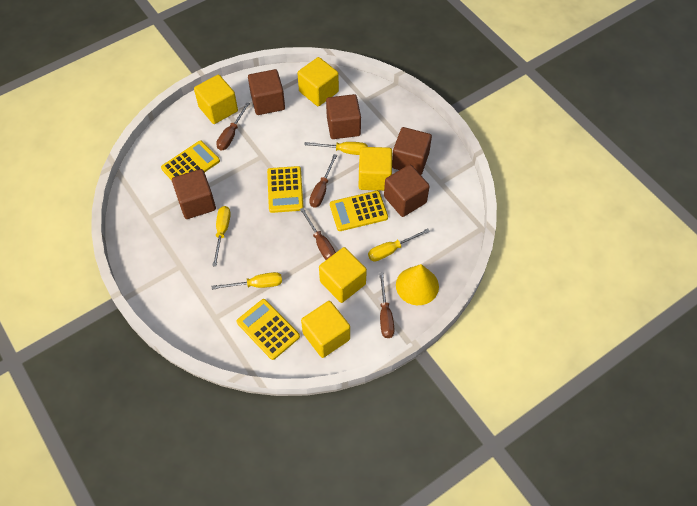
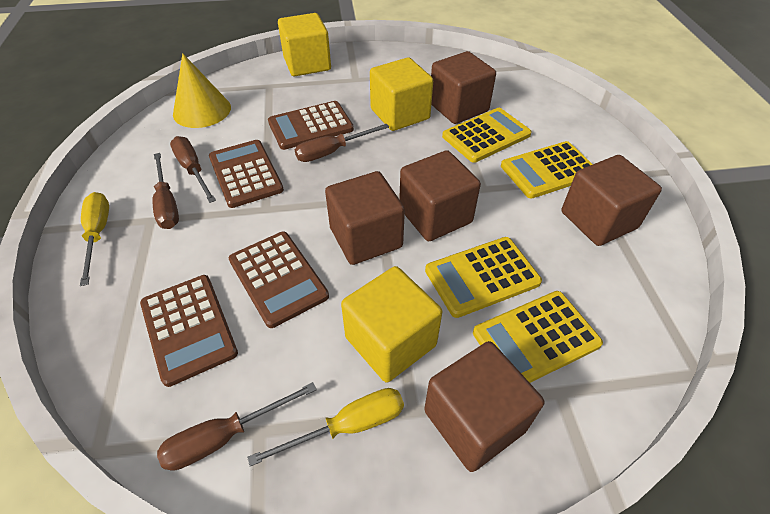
brown calculator: none = 0 -> [140,275,238,387] [209,140,284,208] [229,232,329,328] [268,101,354,150] = 4
yellow cube: [194,75,238,124] [297,57,339,106] [301,301,350,358] [319,247,367,303] [359,147,392,191] = 5 -> [278,13,331,76] [341,266,442,383] [370,57,433,131] = 3
yellow screwdriver: [212,206,231,266] [212,272,282,290] [304,142,368,155] [368,229,430,261] = 4 -> [80,192,109,286] [247,388,404,466] = 2

